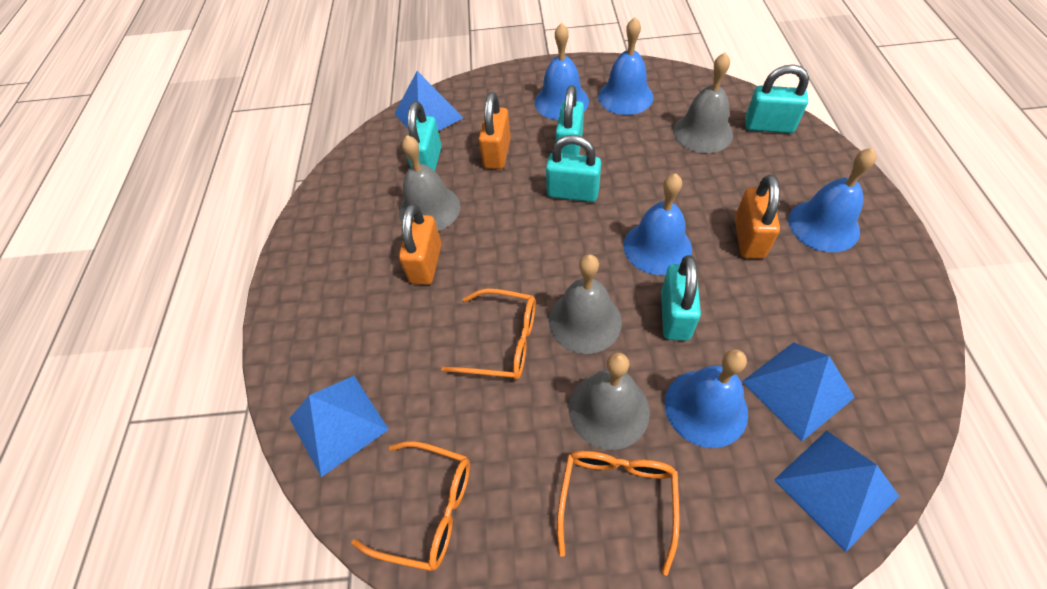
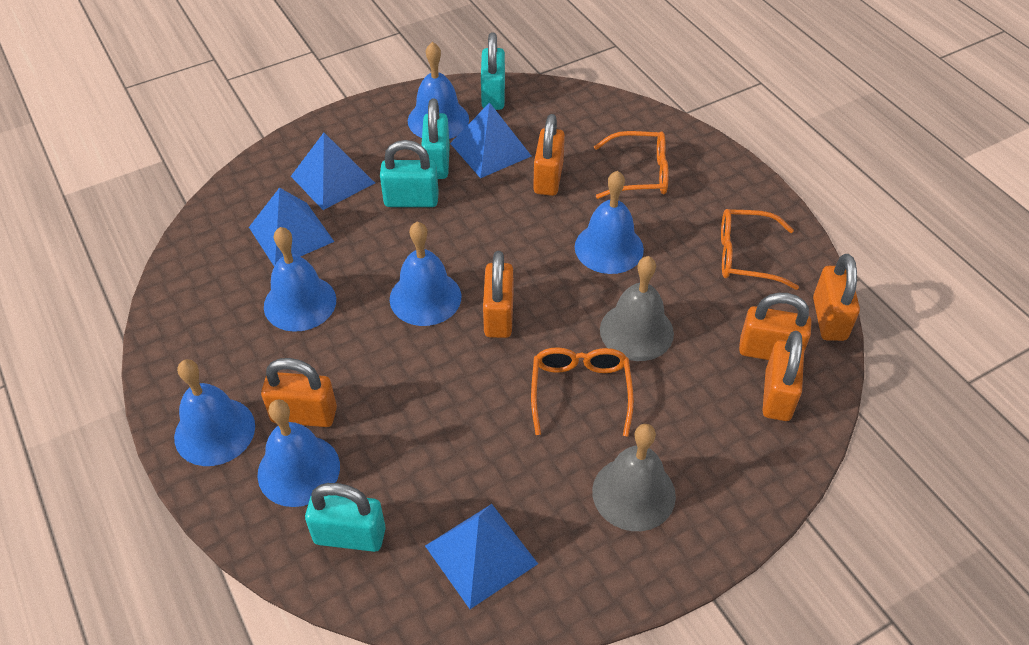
blue bell: [534,23,589,120] [598,17,653,115] [624,173,692,275] [665,349,748,448] [788,148,877,252] = 5 -> [174,359,255,466] [258,399,340,507] [264,227,336,332] [390,222,461,326] [408,42,469,139] [575,171,644,274] = 6
grey bell: [399,135,461,231] [549,254,622,354] [569,353,650,450] [673,52,733,153] = 4 -> [592,424,676,531] [600,256,674,361] = 2
orange padlock: [399,204,442,285] [479,92,511,170] [735,175,780,259] = 3 -> [261,358,337,427] [483,251,513,338] [533,114,565,196] [739,293,811,360] [762,331,804,421] [813,254,860,341] = 6
turquoise padlock: [406,101,442,171] [546,135,601,202] [556,85,584,155] [661,255,701,341] [745,64,809,133] = 5 -> [305,483,386,552] [380,140,439,207] [421,99,450,179] [481,32,505,110] = 4

